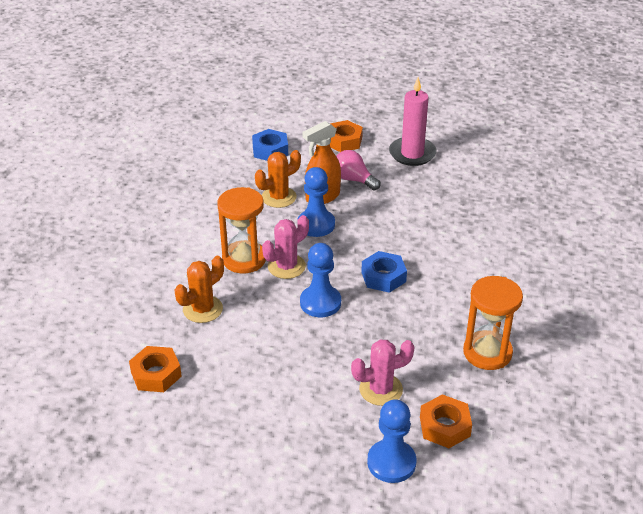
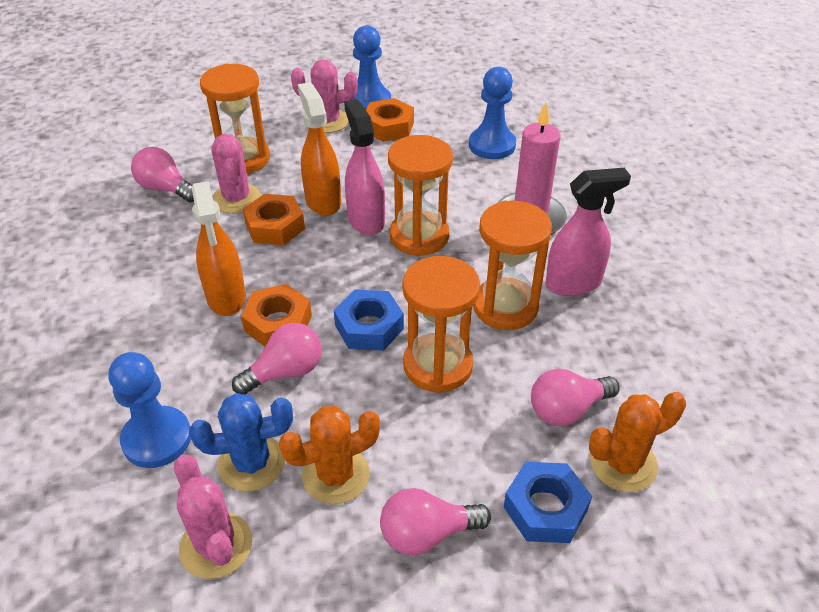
blue cactus: none = 0 -> [189,393,293,491] = 1
orange hourglass: [217,187,266,274] [463,276,523,370] = 2 -> [200,64,270,174] [388,135,453,256] [402,256,480,393] [473,201,552,330] = 4
orange spray bottle: [302,121,341,204] = 1 -> [192,181,246,316] [298,82,341,216] = 2
pink cactus: [262,215,309,279] [351,339,414,406] = 2 -> [174,454,252,579] [211,134,261,214] [291,59,358,133] = 3
pink light bulb: [336,150,381,190] = 1 -> [131,147,194,202] [232,323,322,395] [380,488,491,555] [531,369,619,426] = 4
pink spray bottle: none = 0 -> [344,99,385,236] [545,168,631,296] = 2

